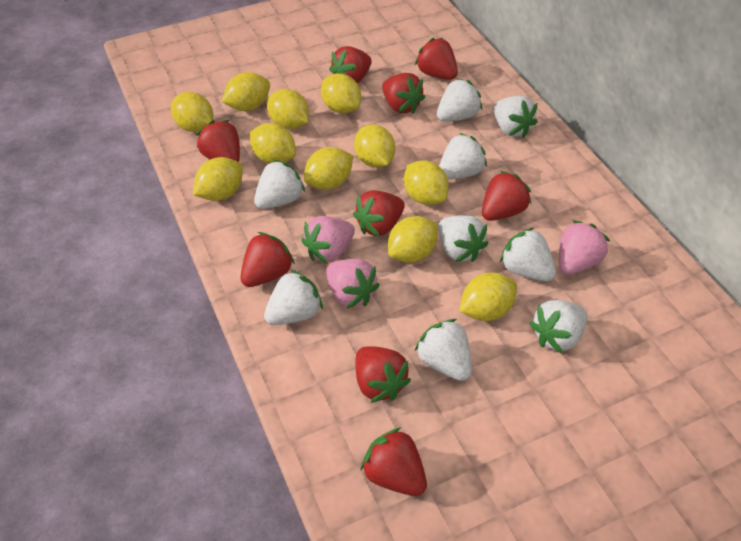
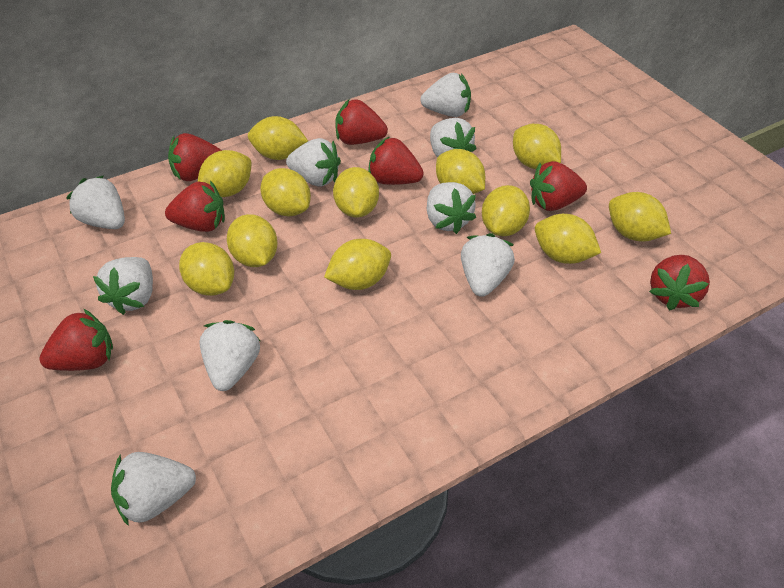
pink strawberry: [302,216,355,264] [326,259,380,309] [559,220,610,275] = 3 -> none = 0
red strawberry: [196,120,240,162] [240,232,295,287] [329,46,372,84] [353,190,405,237] [356,346,411,403] [360,427,427,496] [382,73,425,114] [415,38,458,80] [482,171,531,221] = 9 -> [39,309,113,371] [165,181,225,232] [168,133,222,181] [336,99,388,145] [368,136,424,185] [530,161,587,211] [649,255,710,311] = 7
yellow lemon: [171,92,213,132] [193,157,243,201] [222,72,270,111] [250,123,296,164] [267,89,309,129] [303,147,353,190] [321,73,361,113] [354,124,395,168] [388,216,437,263] [404,160,449,205] [460,273,517,321] = 11 -> [179,242,234,296] [198,150,251,197] [227,214,277,267] [248,116,308,160] [260,168,311,216] [324,239,391,290] [333,167,379,218] [436,149,485,194] [482,185,530,236] [513,124,561,169] [535,214,601,264] [609,192,671,242] = 12

